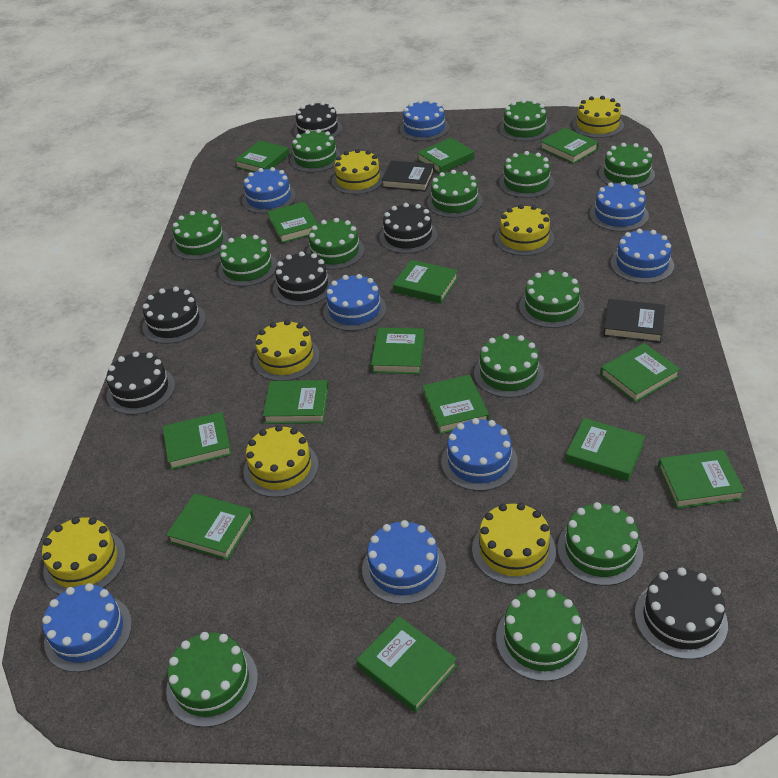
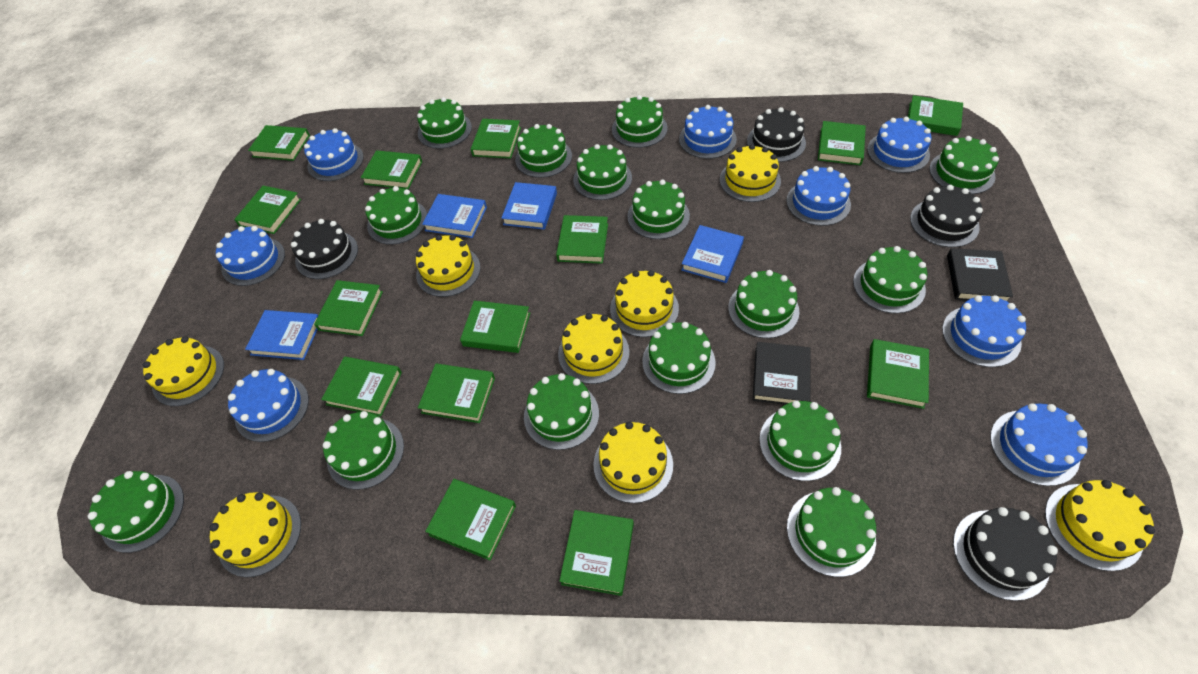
black cake: [106,351,175,415] [142,287,206,344] [273,252,333,306] [293,102,342,138] [379,203,437,254] [635,567,728,659] = 6 -> [291,219,358,279] [747,107,806,162] [910,185,983,247] [953,507,1058,601] = 4
blue book: none = 0 -> [245,310,318,360] [422,194,487,238] [501,182,557,230] [681,225,744,283] = 4
green cake: [166,632,258,727] [172,210,229,260] [218,234,277,287] [290,129,341,173] [306,218,364,270] [427,170,483,218] [474,333,544,398] [496,589,588,681] [499,99,550,142] [499,151,554,198] [519,270,585,328] [557,502,643,586] [599,143,655,188] = 13 -> [88,471,184,553] [323,411,404,490] [365,186,427,245] [417,97,472,149] [515,124,572,178] [524,373,599,450] [573,144,632,200] [612,95,667,148] [627,179,690,239] [642,322,716,394] [728,270,799,338] [759,400,841,481] [787,487,876,577] [853,246,927,314] [929,136,999,194] = 15
yellow cake: [42,517,126,595] [243,425,318,497] [253,320,320,381] [332,149,384,195] [472,503,556,585] [495,204,554,256] [572,96,624,138] = 7 -> [143,336,224,406] [210,492,301,577] [416,235,480,297] [558,313,629,384] [593,422,673,503] [610,270,679,337] [720,144,781,202] [1045,480,1155,571] = 8

